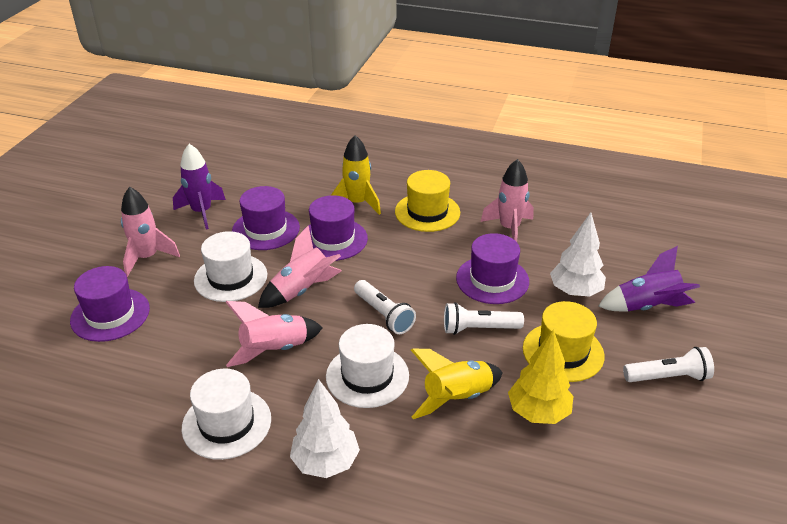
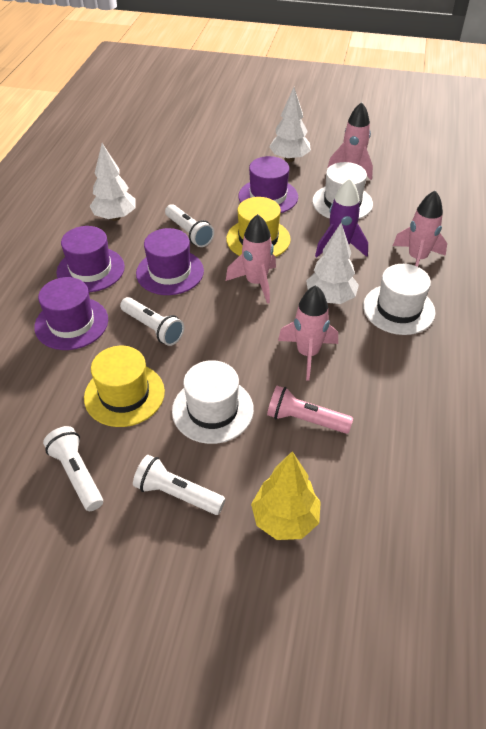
pink flashlight: none = 0 -> [267,386,353,434] = 1
purple rocket: [173,144,226,230] [598,246,700,312] = 2 -> [315,179,368,258] = 1
white flashlight: [354,280,416,334] [444,302,524,335] [623,347,714,382] = 3 -> [43,426,103,511] [120,297,184,346] [133,455,226,515] [165,204,214,247] = 4
white tree: [290,379,360,478] [550,212,606,297] = 2 -> [89,143,136,221] [269,88,311,162] [306,223,359,304] = 3
yellow rocket: [331,135,381,215] [411,349,503,419] = 2 -> none = 0

